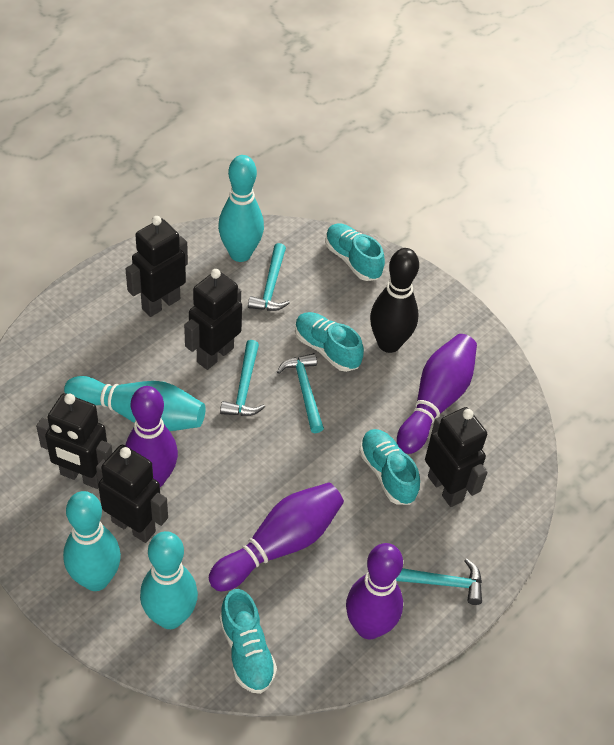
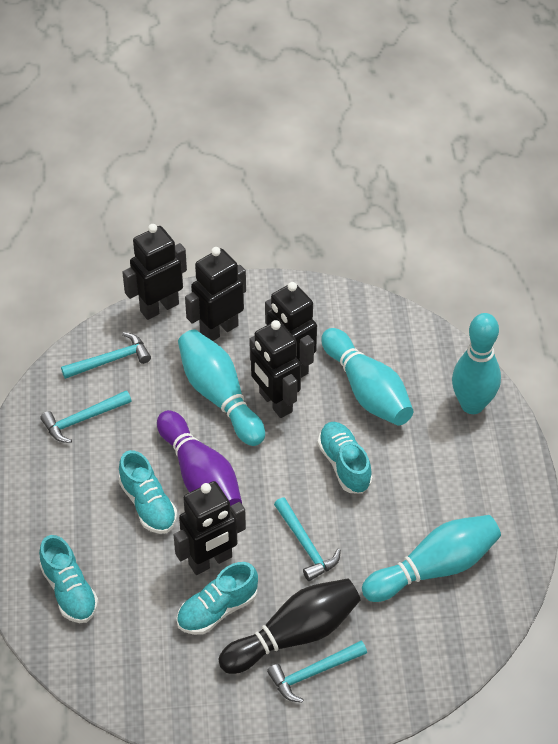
purple bowling pin: [125,386,178,487] [209,482,344,591] [346,543,403,639] [397,334,477,454] = 4 -> [157,410,242,506] = 1

